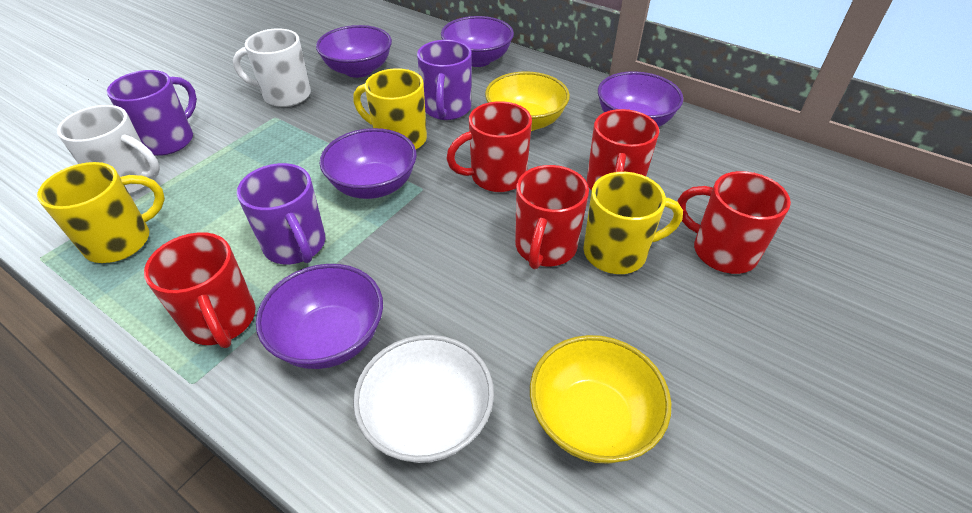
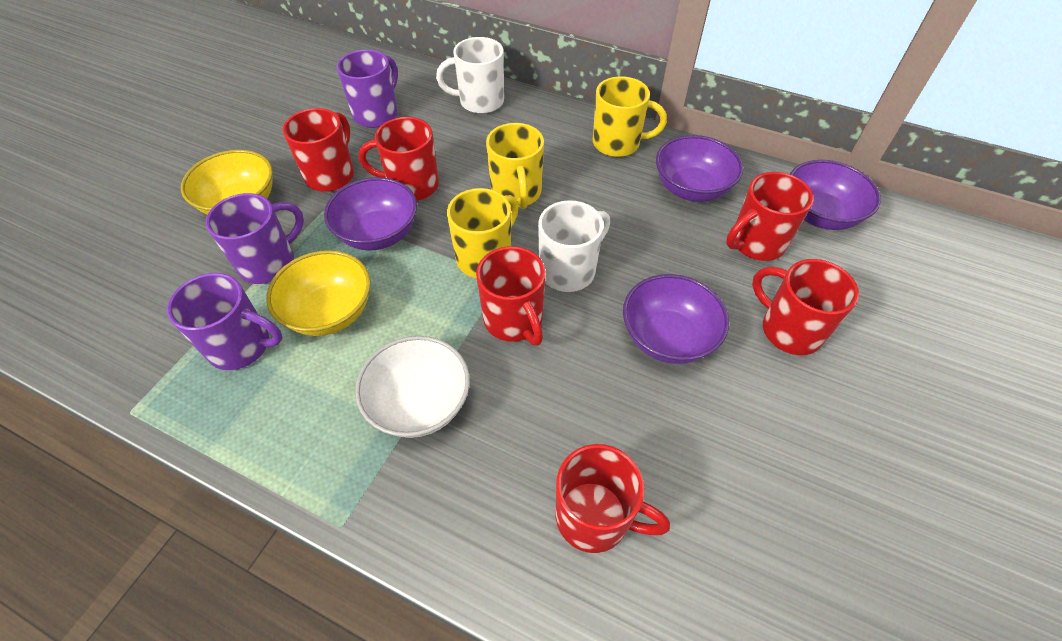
purple bowl: [256,264,383,369] [316,25,392,78] [319,128,417,199] [441,16,514,67] [598,71,683,127] = 5 -> [324,177,417,250] [623,274,729,364] [656,135,743,202] [790,160,881,230] = 4
red mug: [144,232,256,348] [446,101,532,192] [515,165,589,269] [587,109,659,191] [677,171,791,274] = 5 -> [283,108,354,192] [359,117,439,201] [476,246,546,346] [556,444,670,553] [726,172,814,261] [752,259,859,355] = 6

